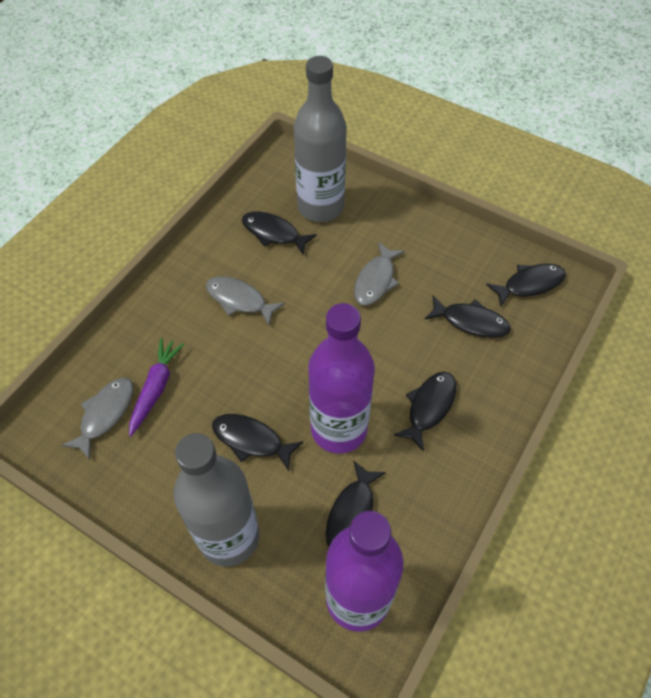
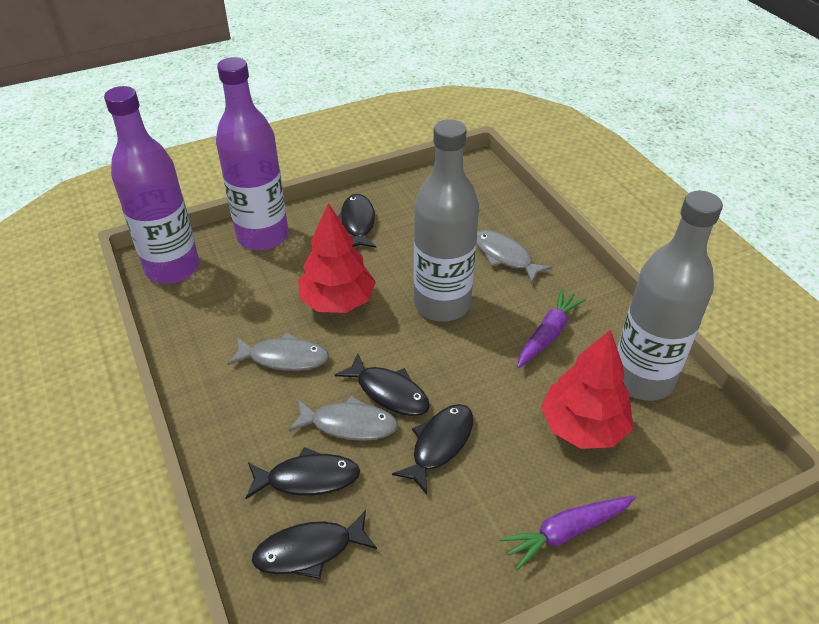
black fish: [212,414,303,471] [242,211,317,254] [326,460,386,547] [394,372,456,452] [424,296,511,338] [486,264,566,306] = 6 -> [245,447,360,499] [252,510,377,579] [335,353,430,416] [338,194,376,248] [392,404,474,494] = 5
purple carrot: [129,338,184,436] = 1 -> [499,496,635,570] [517,289,586,368] = 2
red tree: none = 0 -> [298,203,376,313] [541,330,633,449] = 2

